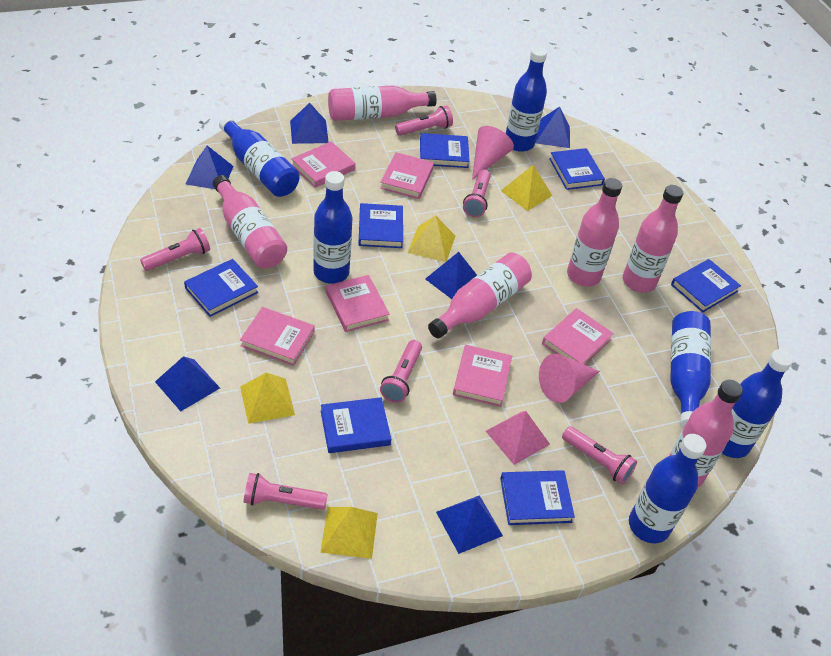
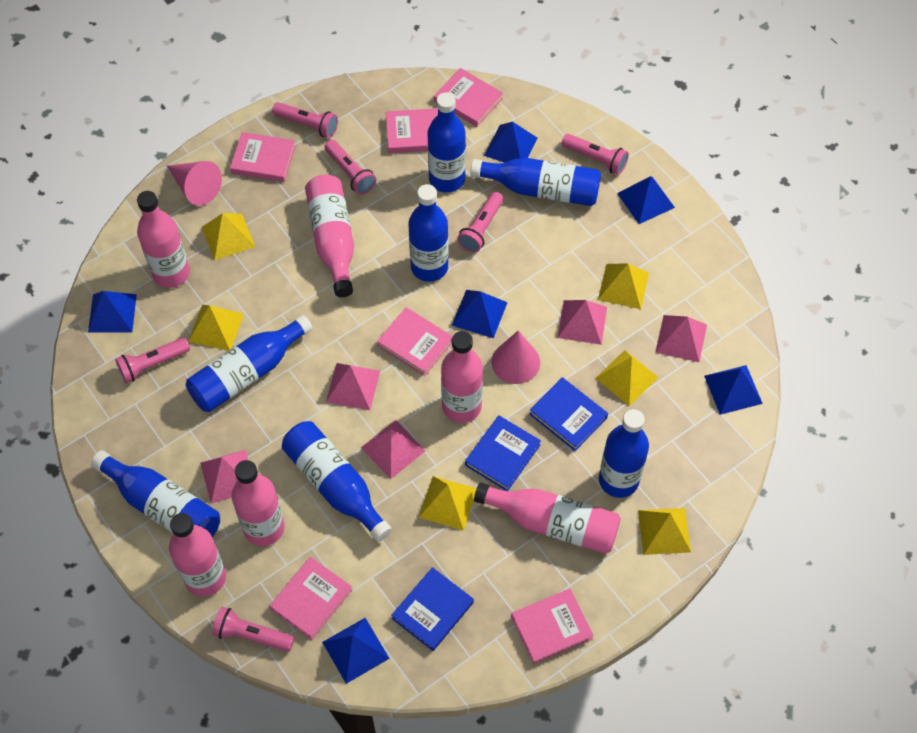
blue book: [184,259,258,317] [321,397,391,453] [358,203,403,248] [420,133,470,168] [500,470,575,525] [549,148,605,190] [671,259,741,312] = 7 -> [391,567,474,651] [465,416,541,491] [529,377,608,451] = 3
blue bottle: [219,116,300,197] [313,171,352,284] [506,47,547,152] [629,434,706,543] [670,311,711,428] [722,349,793,458] = 6 -> [91,450,220,537] [186,315,313,412] [282,421,392,542] [408,184,449,282] [427,92,466,193] [470,158,601,206] [599,409,649,498] = 7
pink pyramid: [486,411,550,465] = 1 -> [200,450,248,504] [326,363,380,410] [361,420,426,479] [558,300,607,345] [655,315,707,362] = 5
yellow pyramid: [240,373,295,424] [320,507,378,559] [407,216,455,262] [501,165,552,211] = 4 -> [188,305,244,351] [202,213,255,261] [419,476,477,531] [596,350,659,406] [598,263,649,309] [638,508,691,555] = 6

